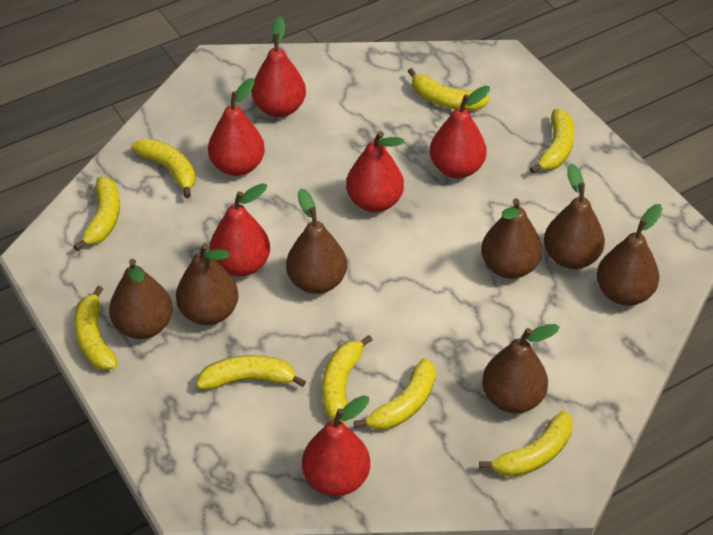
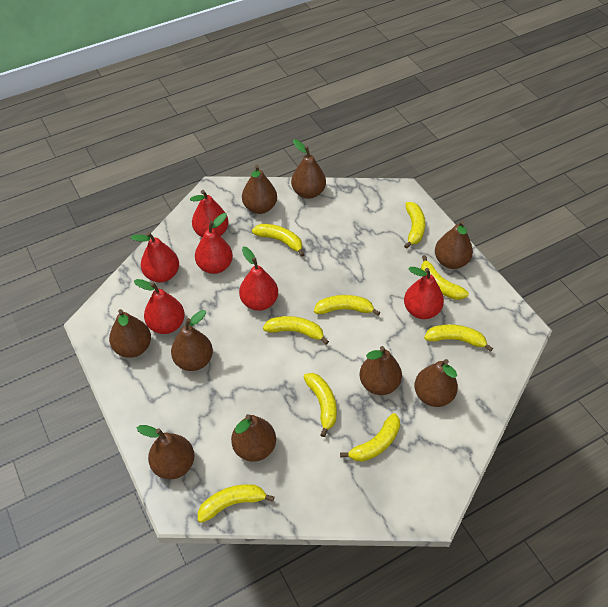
brown pear: [109,259,173,339] [176,243,239,325] [286,188,347,294] [481,198,542,279] [482,324,560,413] [544,164,605,269] [597,204,662,306] = 7 -> [109,309,151,358] [137,425,194,479] [171,310,213,371] [231,414,276,462] [242,165,277,214] [291,139,326,199] [359,346,402,395] [414,359,458,407] [435,220,473,269] = 9

